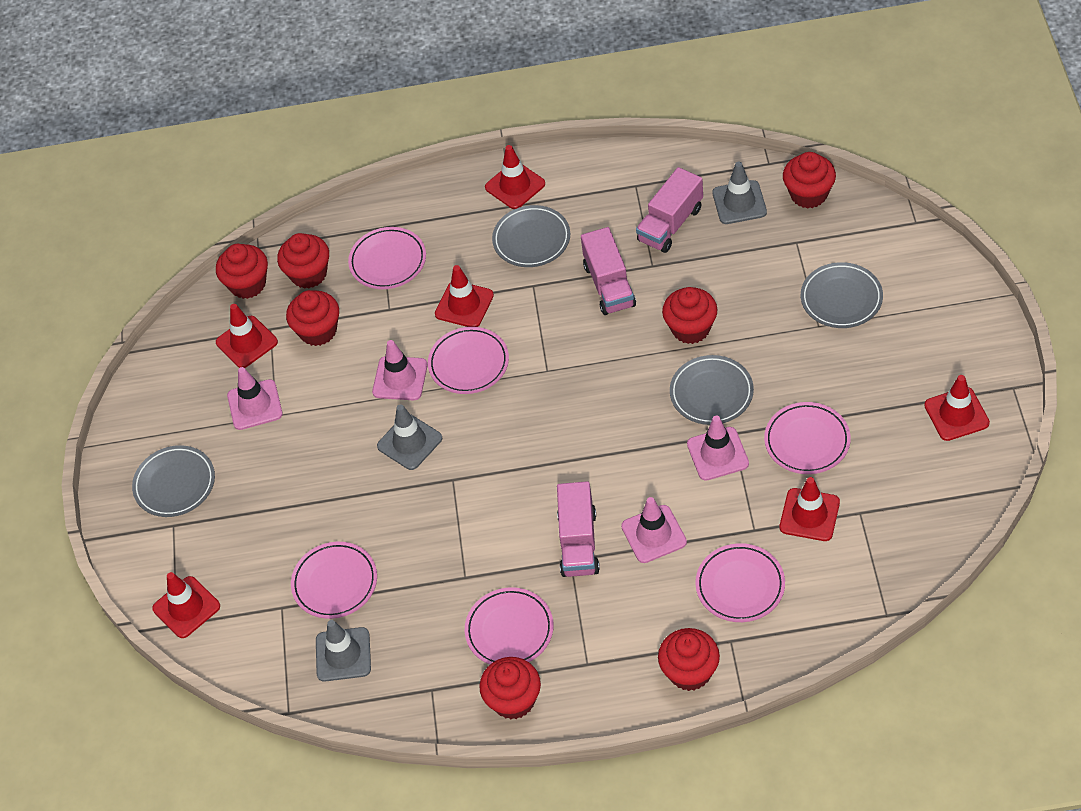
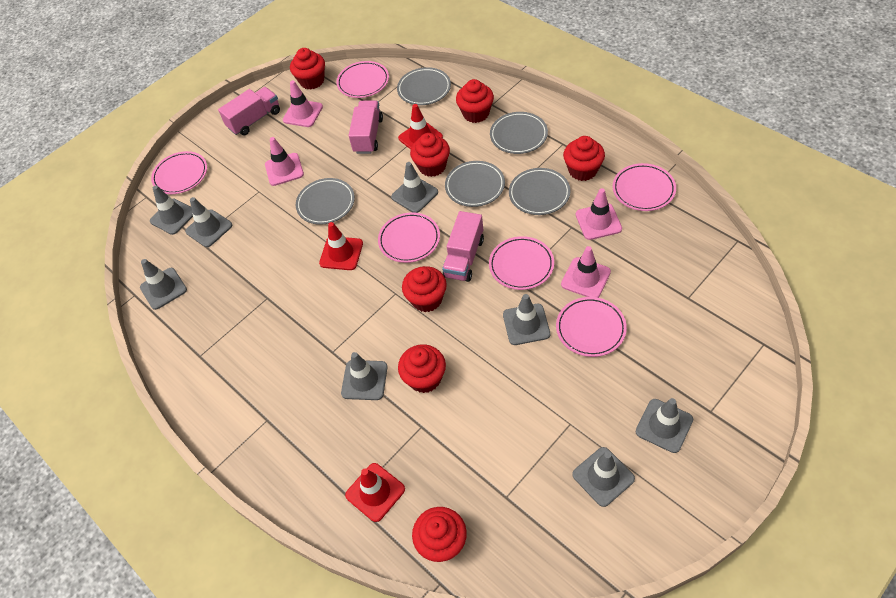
grey plate: [132,445,215,517] [492,205,570,267] [670,355,754,425] [801,262,883,328] = 4 -> [296,178,355,225] [397,67,451,105] [445,161,505,207] [490,112,548,154] [509,168,570,215] = 5
grey traffic cone: [316,620,371,682] [377,404,442,470] [713,162,767,224] = 3 -> [140,259,187,310] [150,186,193,235] [185,197,232,247] [341,352,388,400] [391,162,438,213] [503,294,550,345] [572,447,635,507] [636,398,693,453] = 8
red traffic cone: [152,572,220,638] [216,304,278,368] [435,265,494,327] [485,145,545,209] [780,477,840,541] [924,375,990,441] = 6 -> [319,222,363,270] [345,463,405,522] [398,104,443,150] = 3

